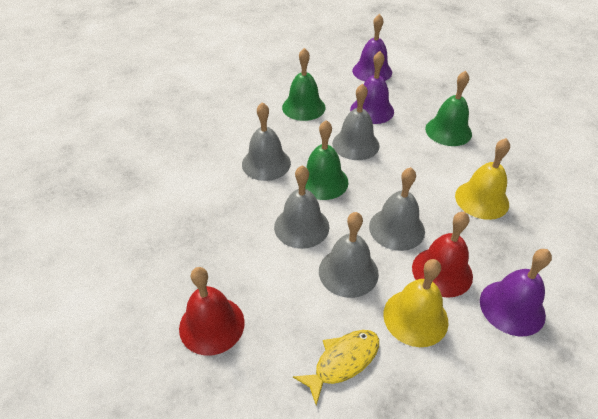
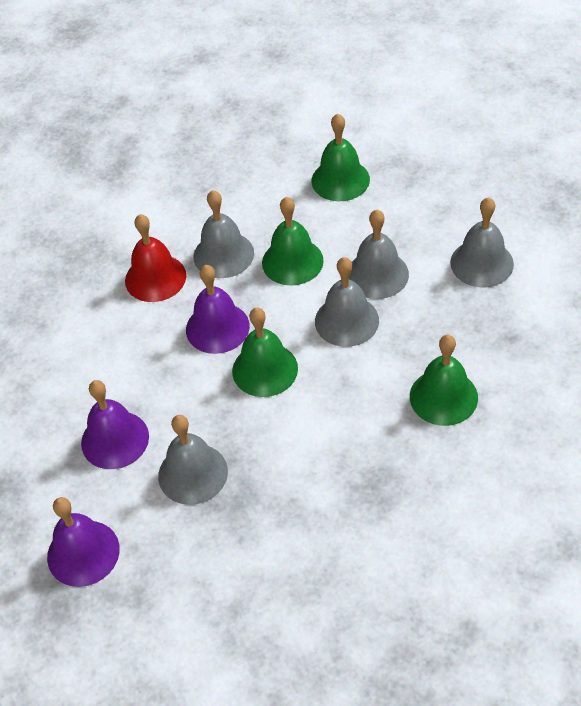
green bell: [282,48,325,121] [305,120,348,200] [425,71,472,146] = 3 -> [232,307,298,397] [262,197,324,286] [312,114,370,201] [410,335,478,426] = 4
red bell: [179,267,245,356] [412,212,473,298] = 2 -> [125,214,186,302] = 1
yellow bell: [383,259,448,347] [455,138,510,220] = 2 -> none = 0
yellow fish: [293,330,379,406] = 1 -> none = 0

